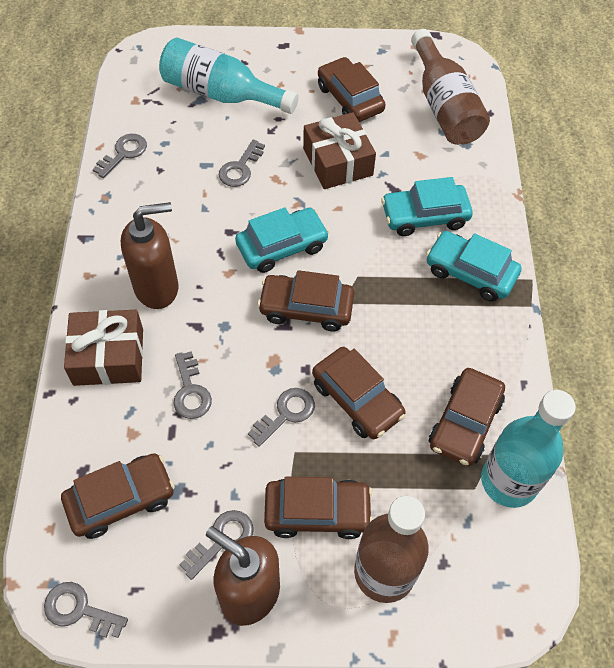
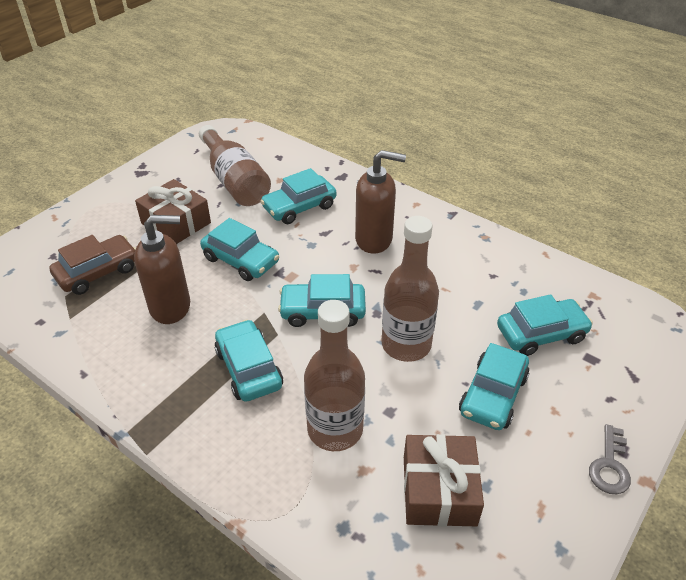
brown bottle: [354,496,429,603] [411,29,490,145] = 2 -> [199,125,271,206] [304,300,365,451] [382,216,439,362] = 3
brown car: [61,453,175,539] [257,270,354,331] [264,477,373,539] [312,347,406,439] [318,57,386,122] [429,368,505,467] = 6 -> [49,235,136,295] = 1
grey key: [44,582,128,638] [93,134,147,178] [173,351,212,419] [180,510,254,580] [219,139,265,187] [248,388,315,447] = 6 -> [589,424,631,494] = 1
turquoise bottle: [159,38,299,114] [481,390,576,508] = 2 -> none = 0
turquoise car: [235,207,329,273] [381,177,473,236] [426,231,522,302] = 3 -> [200,218,279,281] [215,319,283,402] [260,168,337,224] [278,274,366,327] [459,343,529,430] [497,294,593,356] = 6

